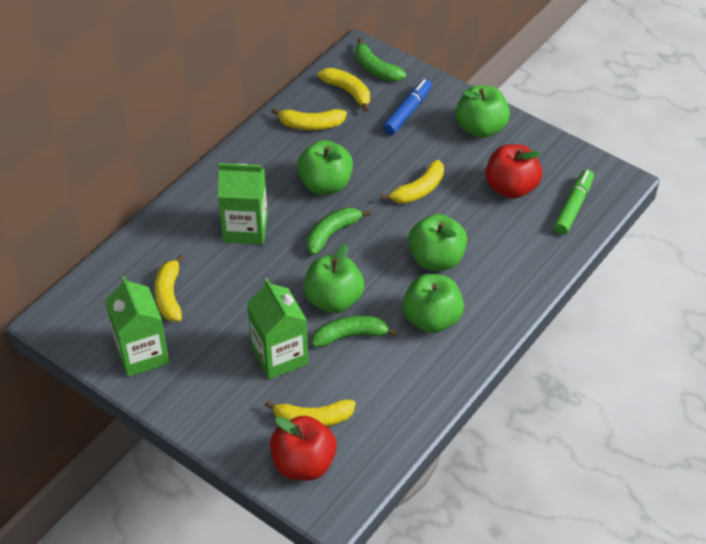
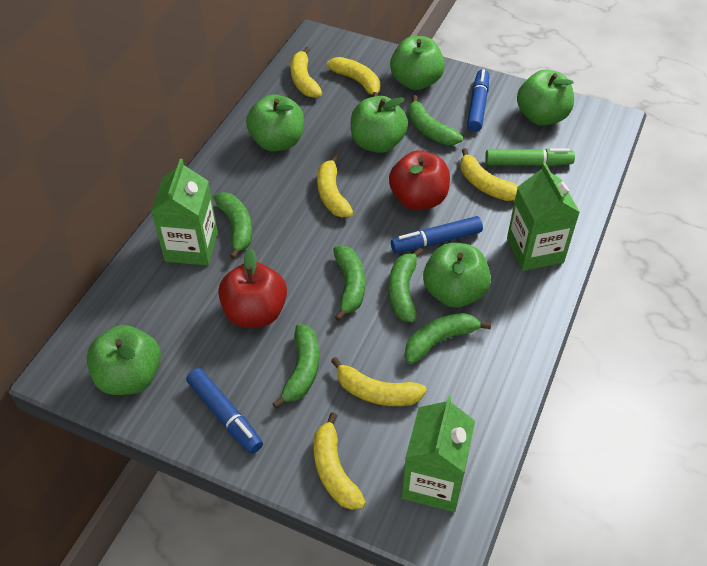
blue marker: [383,79,432,135] = 1 -> [186,368,263,454] [391,216,483,253] [467,69,489,132] = 3
green apple: [297,140,353,194] [304,244,364,313] [402,274,464,333] [408,214,467,271] [456,85,510,138] = 5 -> [87,325,161,395] [246,94,304,152] [351,96,408,153] [390,36,445,90] [423,243,491,308] [517,70,574,126] = 6
green banana: [307,207,371,255] [312,316,398,347] [355,38,406,82] = 3 -> [214,192,252,259] [272,324,319,408] [333,246,365,321] [388,248,423,323] [405,313,491,364] [408,95,463,145] = 6
yellow banana: [154,254,185,321] [265,400,356,427] [272,108,347,130] [318,68,370,112] [381,160,444,204] = 5 -> [290,47,322,98] [314,412,366,510] [317,154,353,217] [327,57,380,97] [331,357,427,406] [461,148,518,201] = 6

